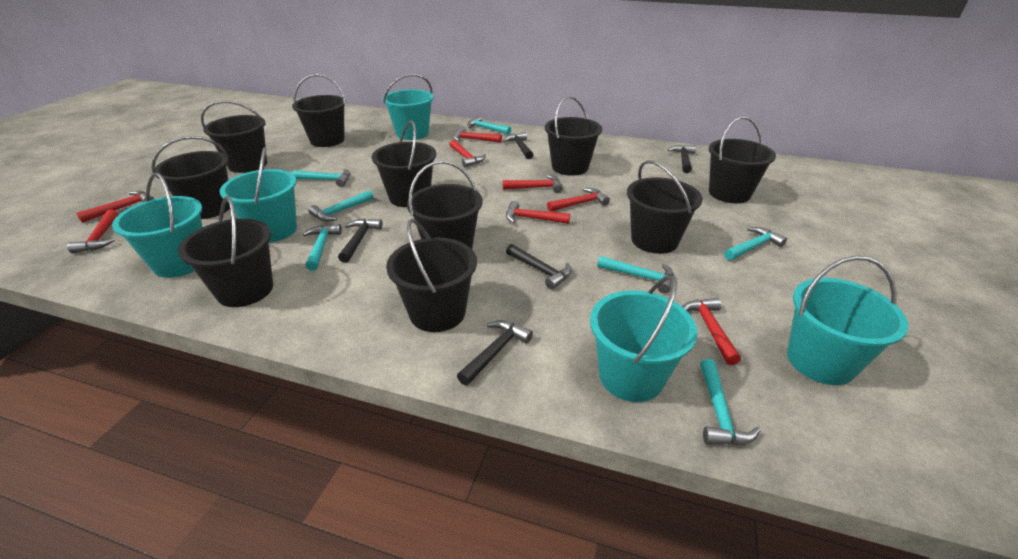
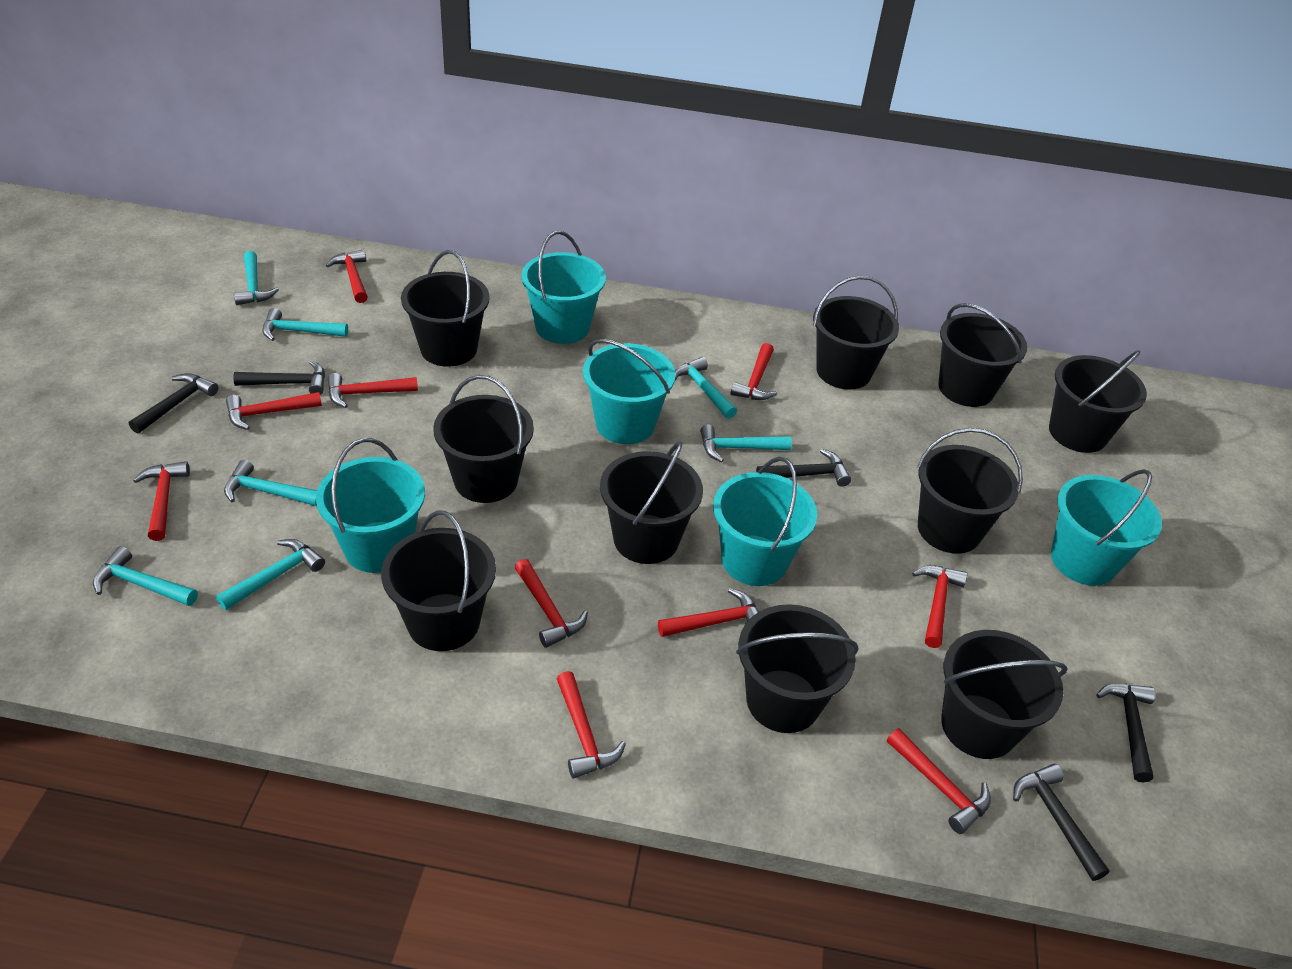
red hammer: [67,210,118,253] [76,190,154,223] [449,140,486,167] [453,127,502,143] [503,175,563,193] [506,201,570,224] [547,188,610,212] [682,298,741,365] = 8 -> [133,461,190,541] [226,392,322,430] [325,249,368,303] [328,373,418,408] [515,559,588,648] [557,671,626,779] [658,588,759,637] [730,343,777,400] [887,728,991,834] [912,565,967,648] = 10

